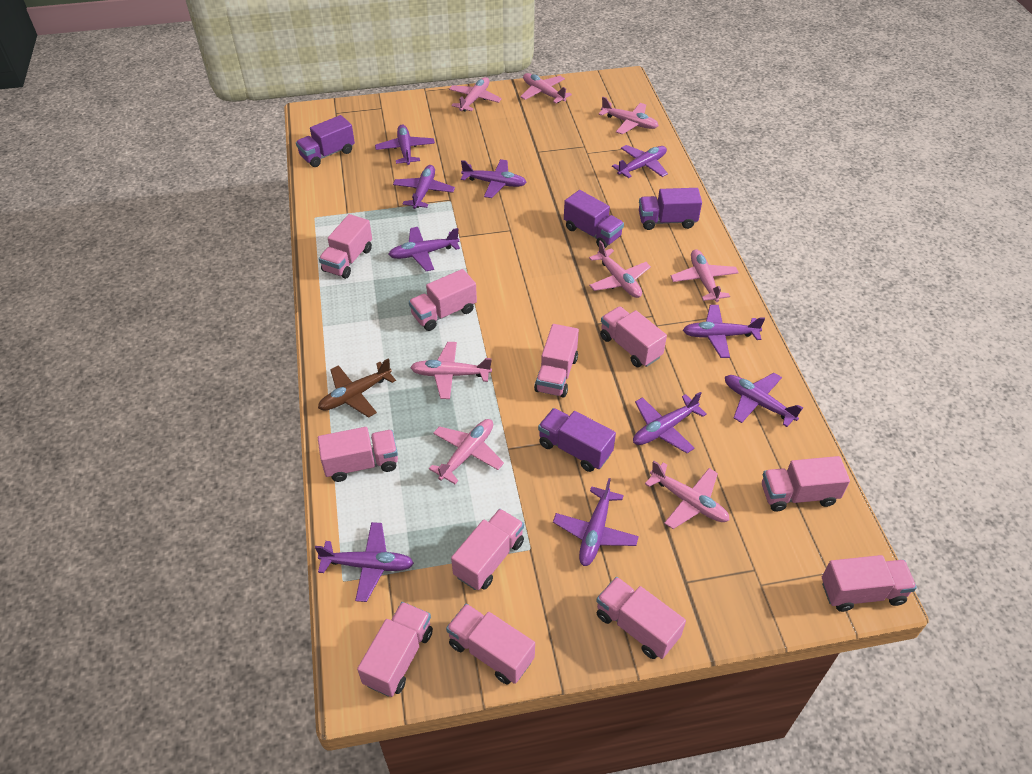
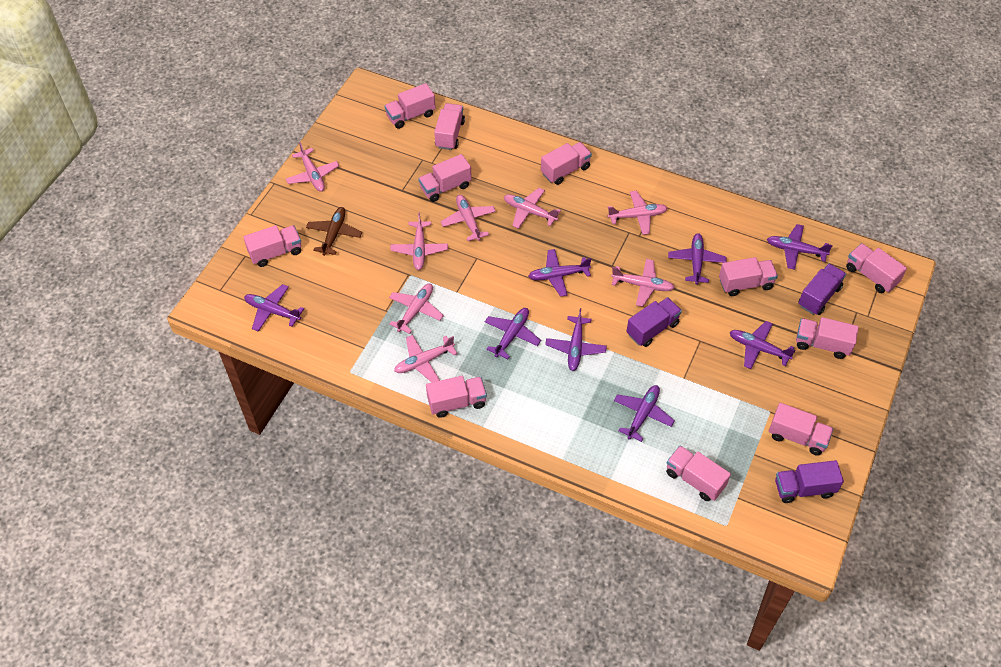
purple plane: [315,522,414,602] [375,125,435,165] [388,227,460,271] [393,165,455,209] [461,159,527,198] [553,478,639,566] [612,145,668,178] [633,392,707,453] [683,305,765,358] [725,373,803,427] = 10 -> [244,284,304,332] [485,308,541,359] [528,249,591,297] [545,308,607,371] [614,385,675,442] [668,233,726,285] [730,321,795,369] [767,224,833,270] = 8
purple truck: [296,115,355,167] [538,408,616,472] [564,190,624,248] [639,188,702,230] = 4 -> [627,297,682,347] [775,460,844,503] [798,263,846,315] = 3

